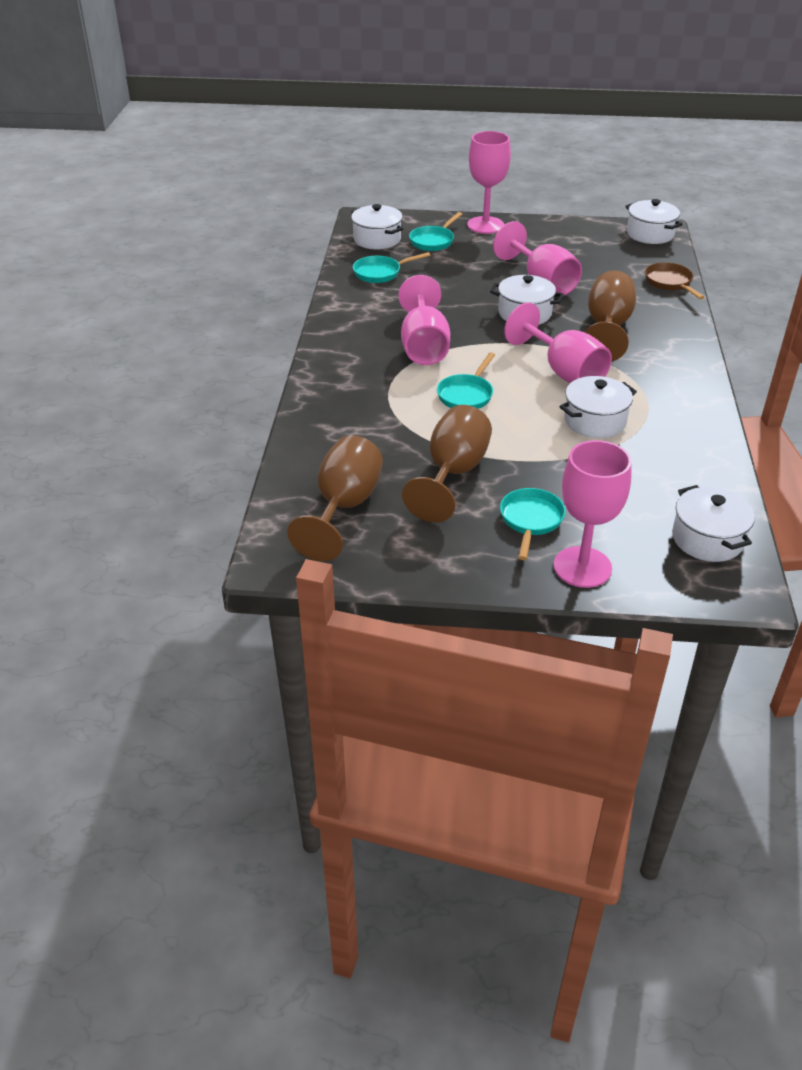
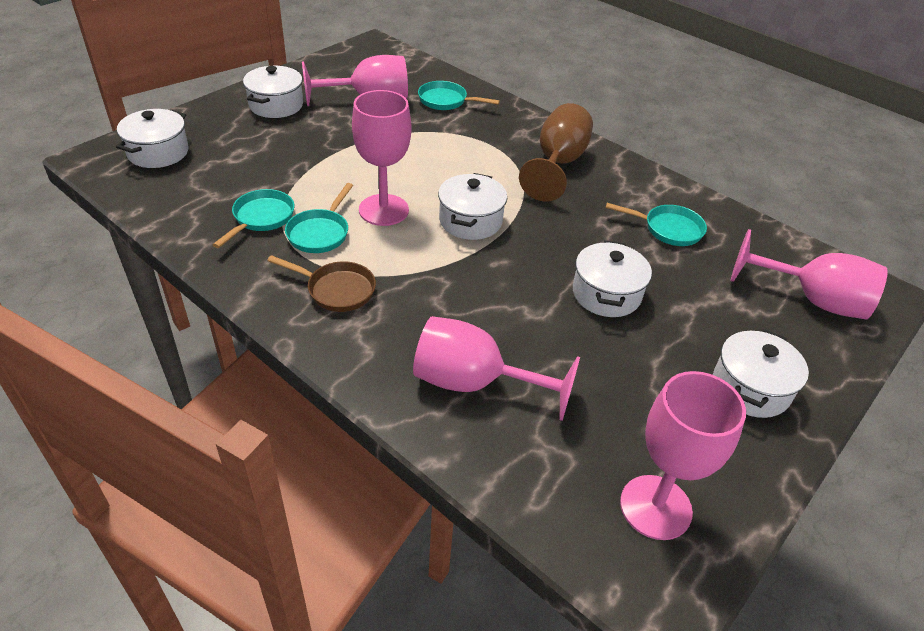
brown goblet: [287,435,383,561] [402,405,492,523] [585,270,636,361] = 3 -> [519,103,593,202] = 1

